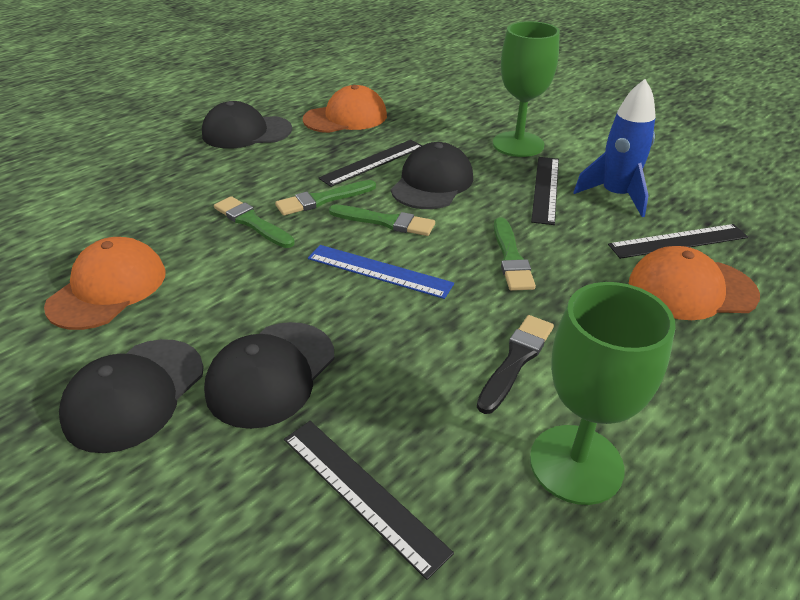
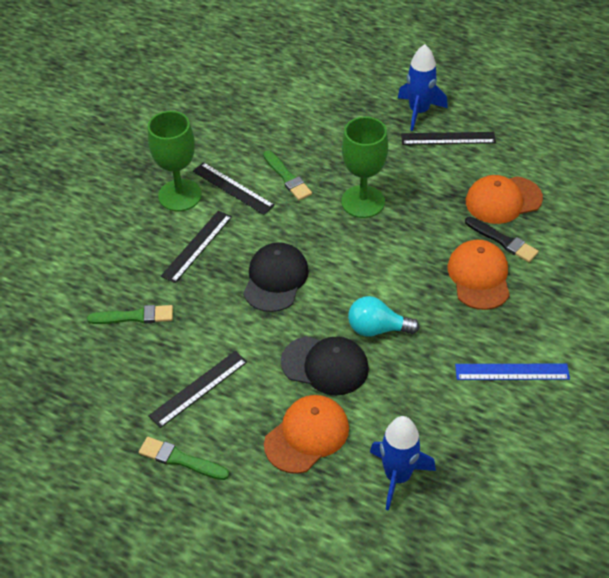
black cap: [59,339,204,453] [202,101,292,149] [204,322,334,429] [391,142,473,209] = 4 -> [243,242,309,312] [281,336,369,396] = 2
blue rocket: [573,79,656,217] = 1 -> [370,416,436,511] [398,44,448,131] = 2
green brush: [214,196,295,248] [275,180,376,216] [329,205,435,236] [494,217,536,291] = 4 -> [87,305,173,324] [139,437,229,480] [263,150,312,200] = 3
turquoise light bulb: none = 0 -> [348,296,419,337] = 1

